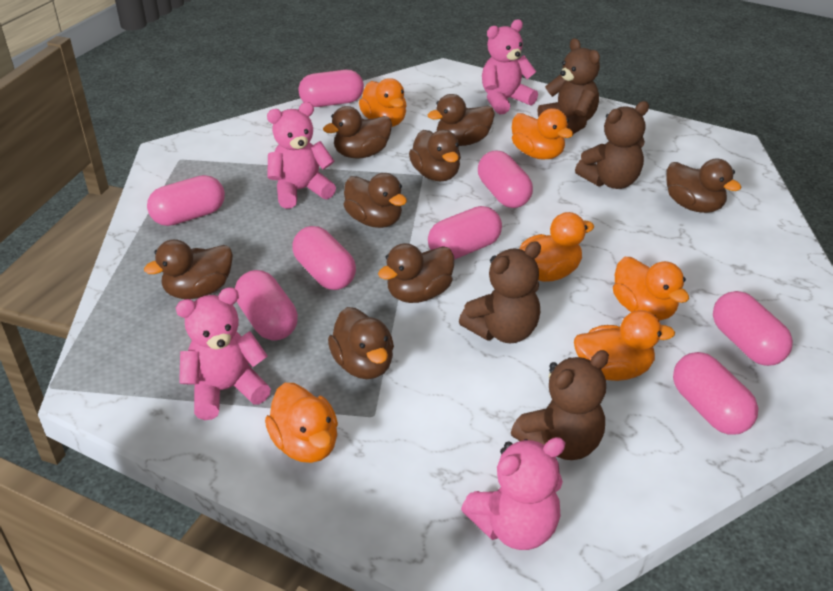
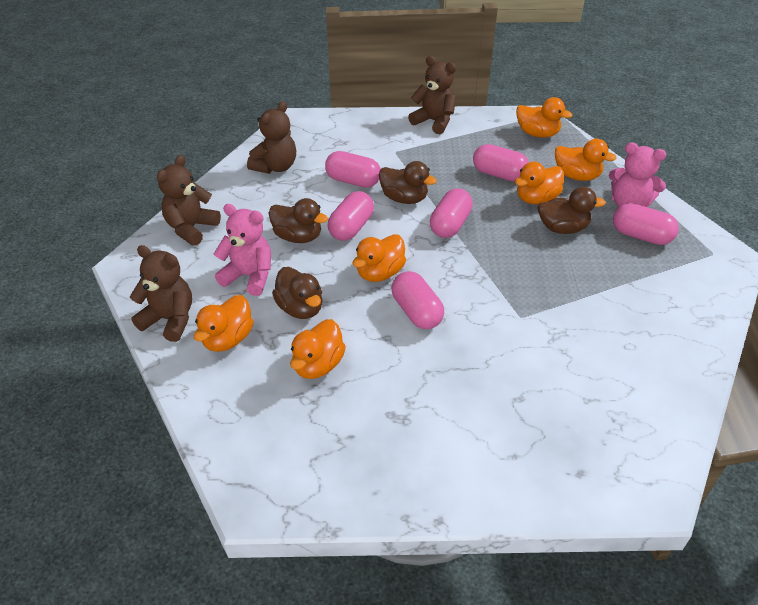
brown duck: [144,239,233,299] [323,106,392,159] [328,307,394,379] [344,173,407,228] [378,243,454,303] [409,130,461,182] [428,94,495,146] [666,159,741,213] = 8 -> [269,198,328,243] [272,267,323,319] [379,161,437,204] [538,187,606,234] = 4
pink capsule: [147,175,225,226] [235,270,298,341] [292,226,356,290] [299,70,364,107] [428,206,502,260] [478,151,533,208] [673,352,758,435] [713,291,793,366] = 8 -> [325,151,381,188] [328,191,374,241] [392,271,444,329] [430,188,473,238] [473,144,529,182] [613,203,679,245] = 6
pink teddy bear: [176,287,271,420] [267,102,336,209] [461,437,565,550] [482,19,538,115] = 4 -> [214,204,271,296] [609,142,666,207] = 2

